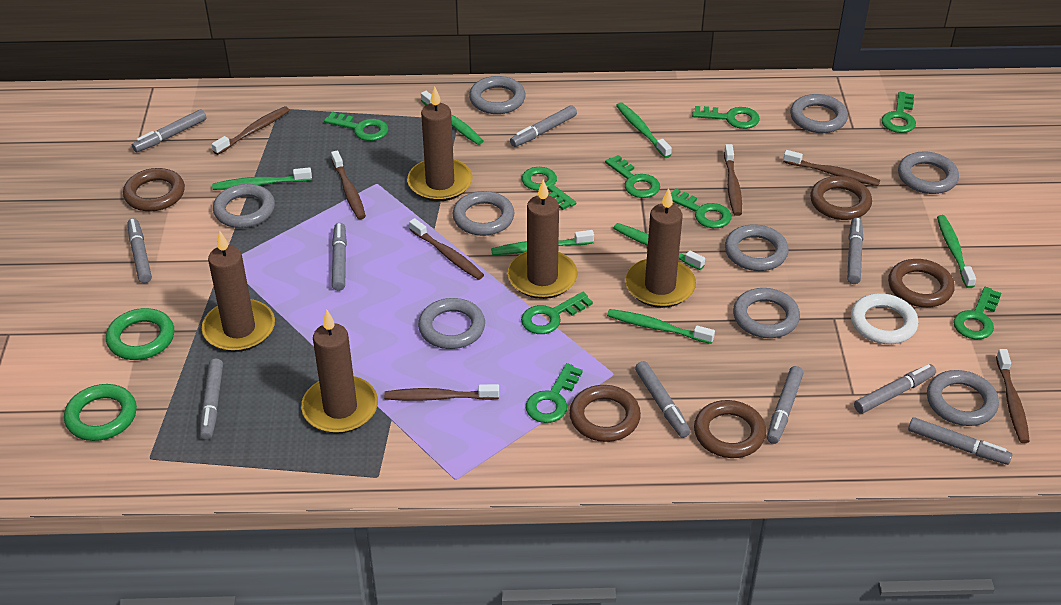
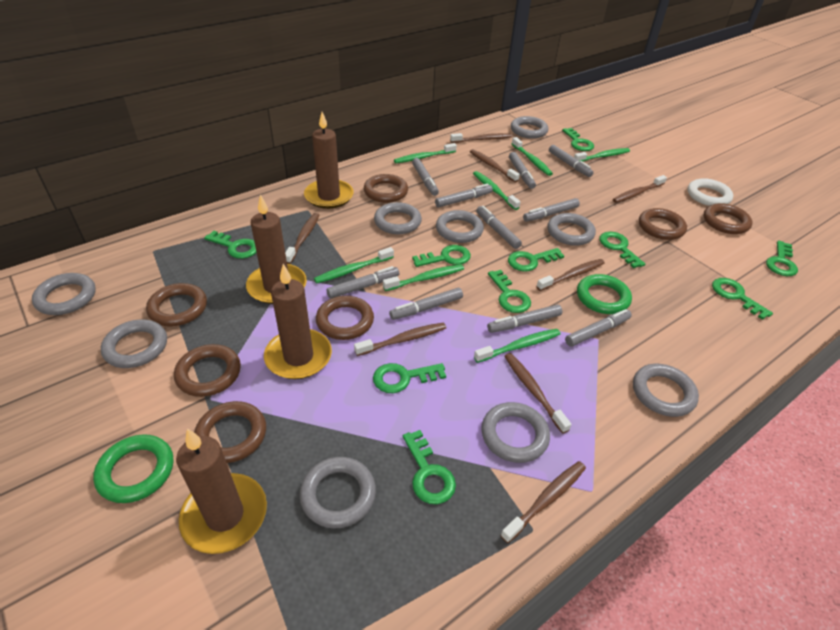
brown candle: [202,231,275,352] [301,310,378,434] [407,86,472,201] [507,180,578,299] [625,188,696,308] = 5 -> [176,428,267,554] [246,194,307,304] [264,264,332,379] [304,112,354,209] = 4
brown ring: [123,168,185,211] [569,385,641,442] [694,400,766,458] [810,176,872,220] [888,259,955,307] = 5 -> [146,283,207,326] [174,344,241,397] [194,401,266,463] [316,296,374,340] [364,174,408,203] [639,208,687,240] [704,203,752,234] = 7
brown toothbrush: [212,106,290,155] [331,150,366,219] [384,384,499,401] [409,218,484,280] [724,144,742,216] [783,150,880,186] [996,349,1030,443] = 7 -> [285,213,320,264] [354,322,446,356] [450,133,512,143] [470,149,520,182] [500,461,586,543] [504,353,572,434] [536,259,604,291] [613,175,667,203] = 8
green key: [324,112,389,141] [521,292,593,334] [522,167,576,210] [526,363,583,423] [605,155,660,198] [671,188,732,228] [692,106,760,129] [882,92,916,133] [953,287,1001,340] = 9 -> [204,231,257,259] [373,363,446,393] [403,430,456,504] [412,245,471,267] [488,270,531,313] [508,248,564,272] [562,128,594,151] [599,231,645,268] [712,278,773,320] [766,241,798,276] = 10

